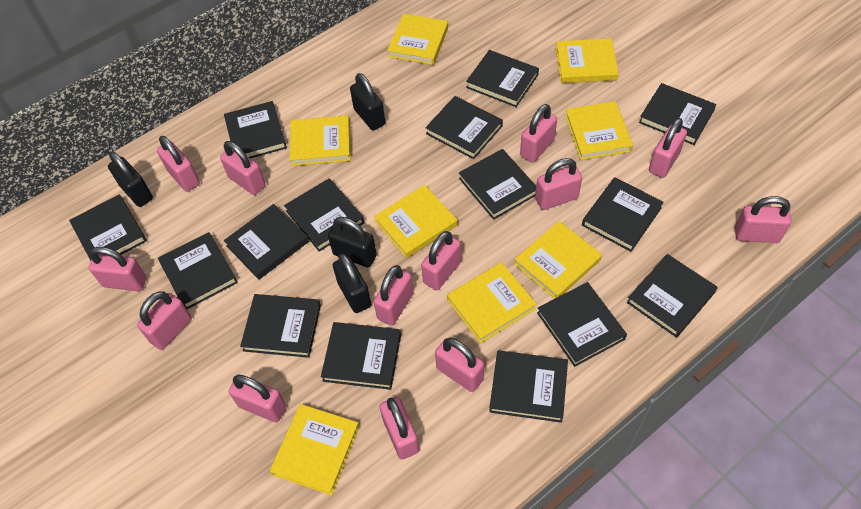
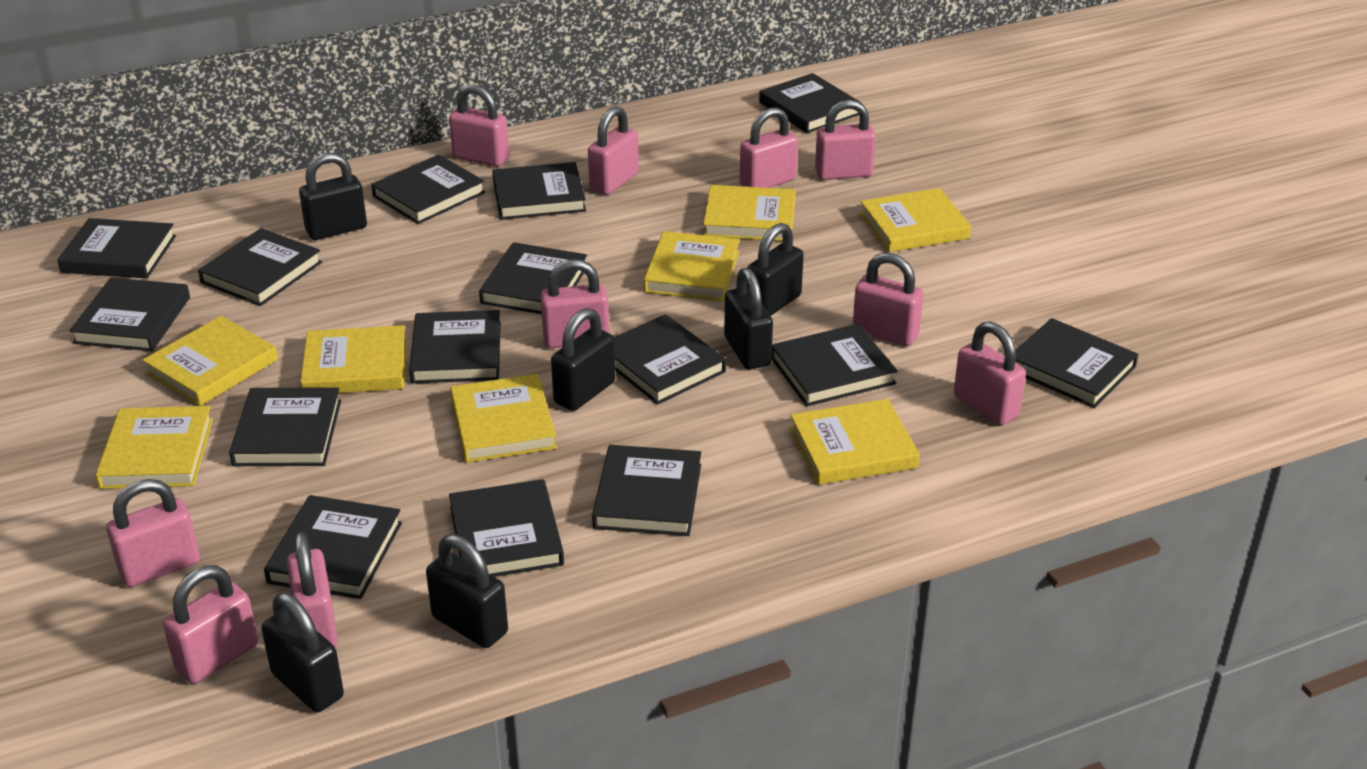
black padlock: [108,151,153,207] [328,217,377,267] [333,253,371,313] [350,73,385,131] = 4 -> [261,593,344,712] [299,153,367,240] [426,534,508,648] [551,308,615,411] [724,268,773,369] [747,223,804,316] = 6
pink padlock: [89,247,147,291] [137,291,192,350] [157,136,200,192] [220,141,265,195] [229,375,286,423] [373,265,414,326] [379,397,419,460] [421,231,461,290] [435,338,484,392] [520,104,557,163] [535,158,582,210] [649,118,687,178] [735,196,792,243] = 13 -> [106,479,200,587] [163,565,258,684] [287,532,338,647] [449,85,509,167] [540,259,609,348] [588,106,639,195] [739,107,798,188] [815,99,876,180] [853,253,924,346] [954,322,1026,425] = 10

